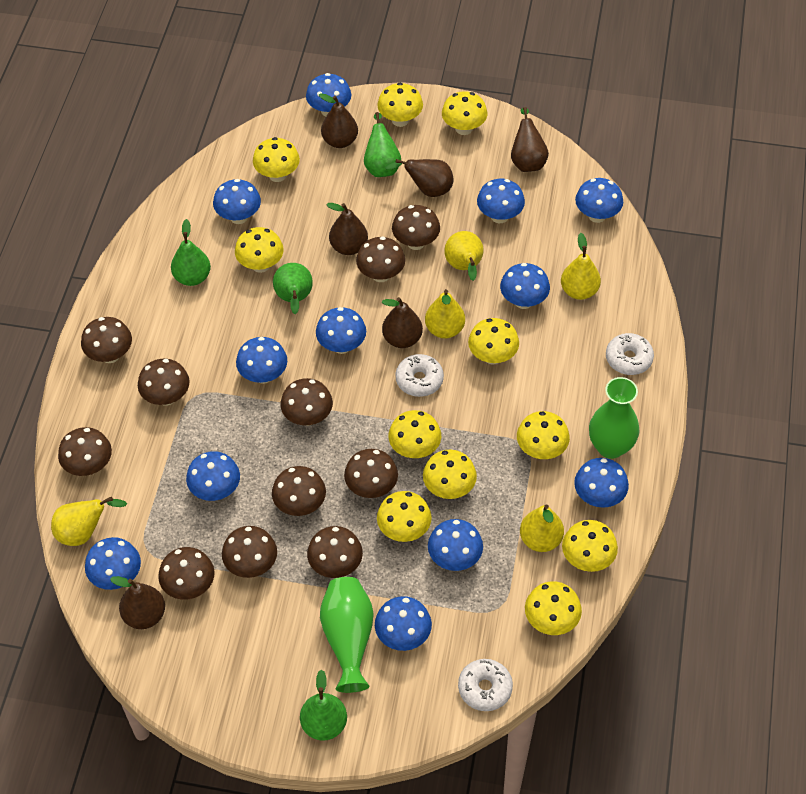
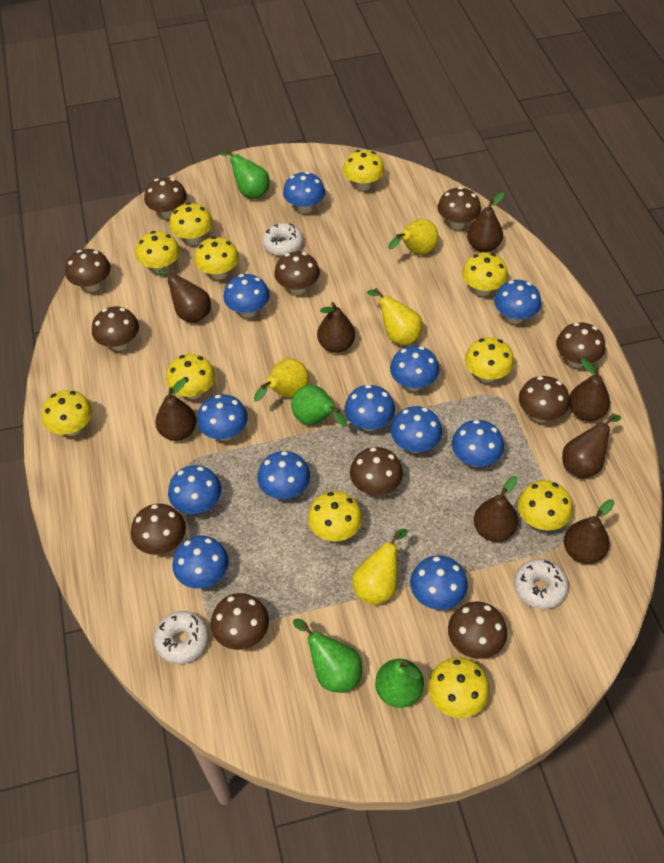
brown pear: [110,576,165,629] [319,93,358,148] [326,203,368,255] [382,297,423,348] [385,159,453,197] [511,107,549,172] = 6 -> [155,378,197,441] [158,266,211,323] [317,302,355,353] [467,192,504,252] [474,476,518,542] [562,413,621,478] [564,499,614,564] [569,358,610,421] = 8
green vase: [320,577,374,693] [589,377,639,459] = 2 -> none = 0
yellow pear: [51,497,127,546] [425,289,465,339] [444,231,484,281] [520,505,564,552] [561,233,601,300] = 5 -> [254,358,309,401] [352,529,408,605] [367,288,422,345] [388,219,439,255] = 4

